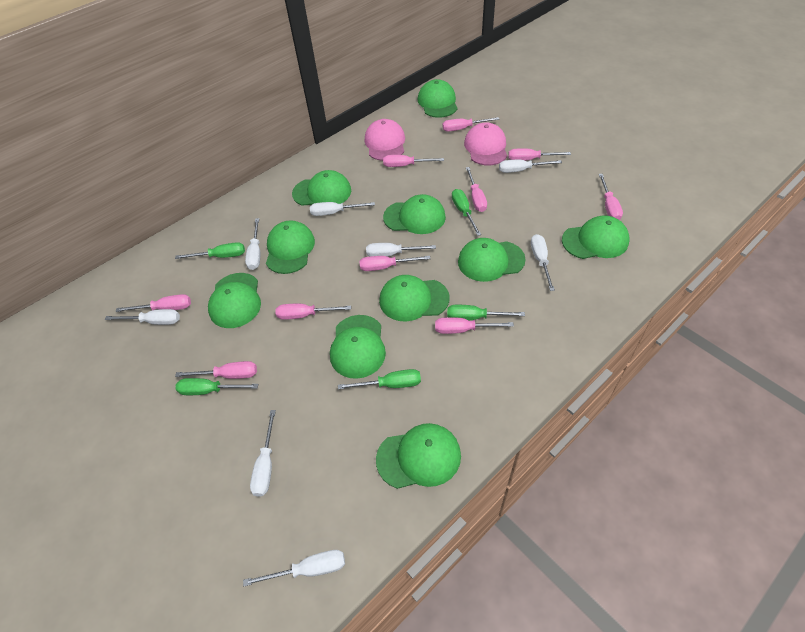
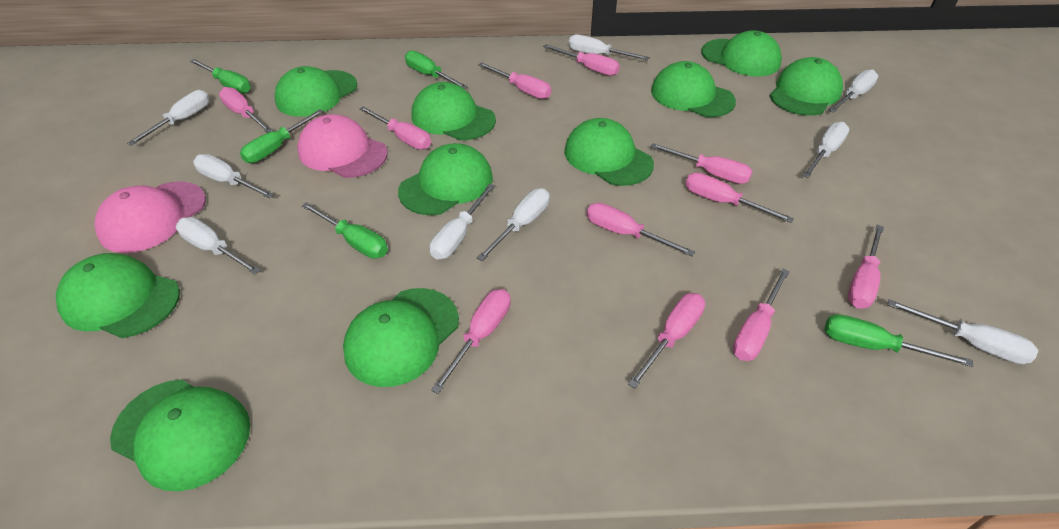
pink screwdriver: [115,294,191,312] [175,361,257,379] [275,304,351,320] [359,256,430,271] [383,155,444,167] [435,317,514,334] [443,117,500,132] [466,167,487,212] [508,148,571,161] [599,174,623,220] = 10 -> [219,87,273,133] [359,106,431,149] [431,289,511,394] [478,62,551,99] [543,44,620,76] [587,203,695,256] [628,293,705,389] [650,143,753,184] [685,173,794,223] [733,268,790,361] [848,225,884,309] = 11
white screwdriver: [105,309,180,325] [243,550,345,586] [245,218,260,270] [250,410,276,497] [310,202,375,216] [366,243,436,257] [499,160,562,173] [531,234,555,291] = 8 -> [127,90,210,146] [176,217,261,275] [193,154,274,199] [430,184,495,260] [477,188,550,261] [569,35,650,60] [802,122,850,178] [829,69,878,113] [887,299,1038,364] = 9

